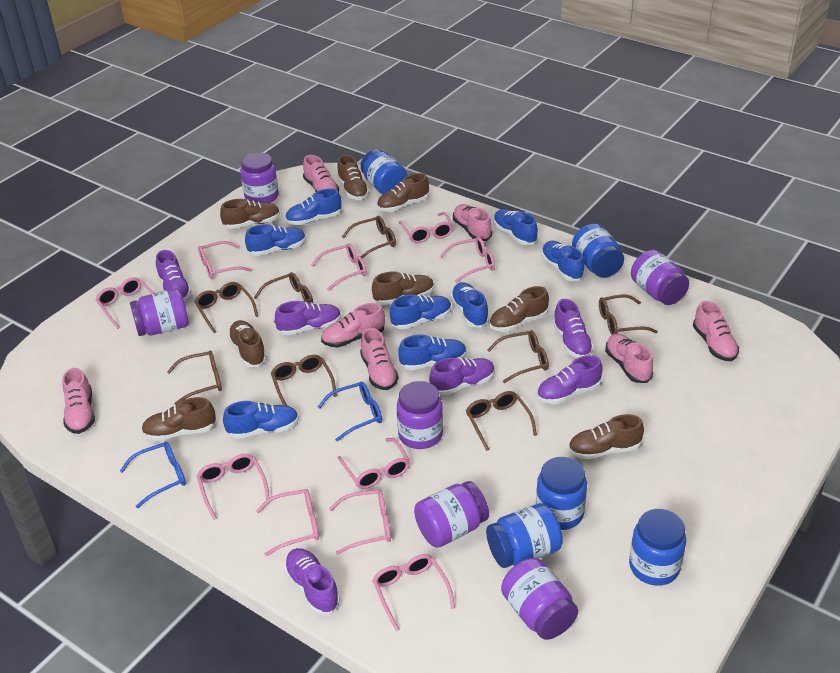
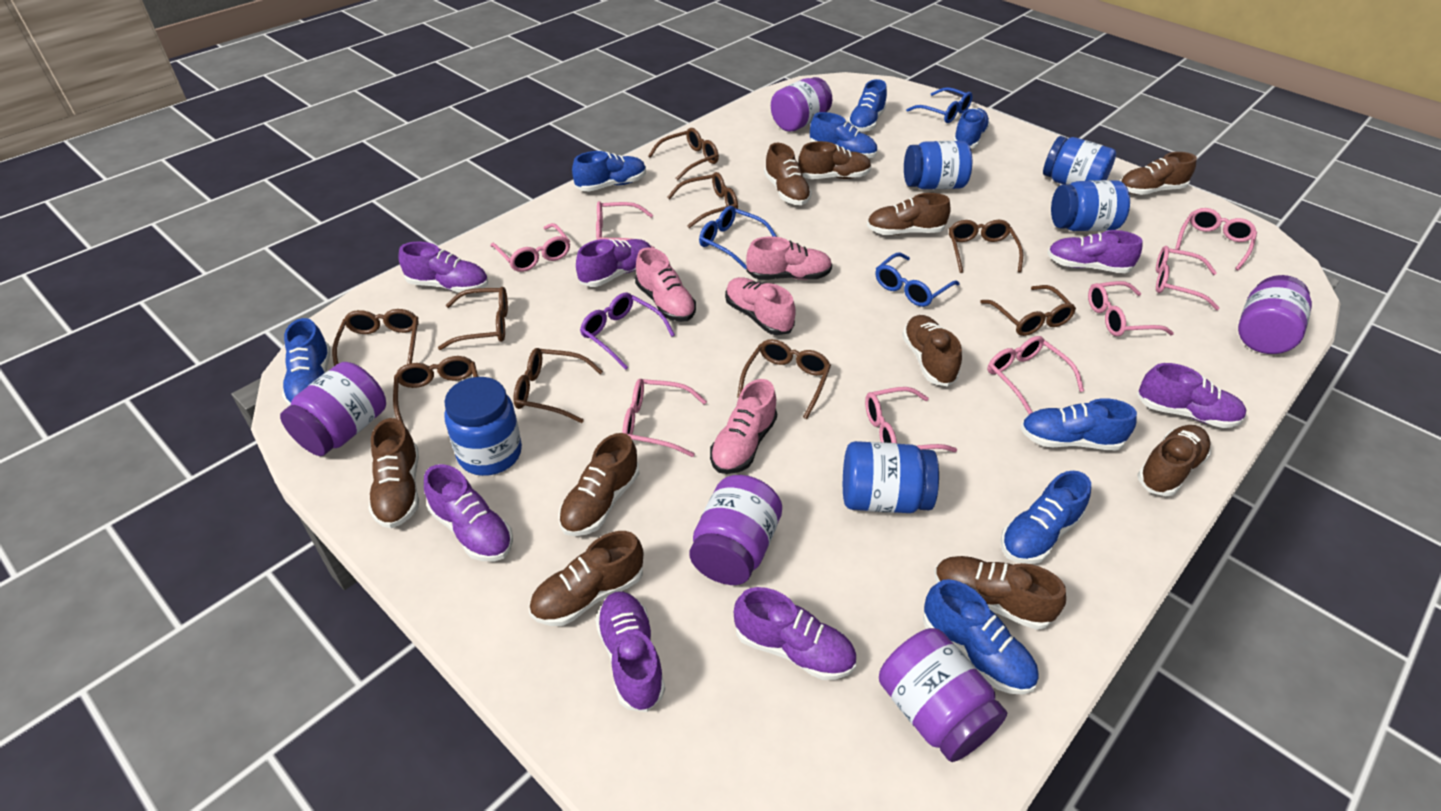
blue glasses: [120,442,186,508] [318,382,382,442] = 2 -> [699,206,777,269] [876,252,960,307] [906,87,973,123] = 3
brown glasses: [167,351,222,405] [195,282,258,333] [254,272,313,323] [271,355,337,405] [342,216,396,259] [466,391,537,451] [488,330,549,383] [599,294,658,335] = 8 -> [332,309,419,366] [393,356,478,426] [438,287,508,350] [513,348,603,423] [648,128,719,181] [667,172,738,228] [737,339,831,419] [949,220,1023,273] [980,285,1076,336] = 9
brown shoe: [141,397,216,441] [220,199,280,229] [228,320,267,367] [337,155,369,200] [372,271,434,305] [377,173,429,212] [489,286,549,332] [568,414,644,460] = 8 -> [368,418,419,528] [529,531,643,626] [558,433,639,536] [764,143,812,205] [799,141,871,179] [867,193,951,235] [902,315,962,387] [934,556,1066,630] [1121,152,1197,195] [1137,425,1211,496] = 10
pink glasses: [96,277,154,329] [197,454,270,520] [198,241,252,279] [256,489,319,556] [311,243,367,291] [329,490,391,555] [338,438,410,489] [372,554,455,631] [399,212,453,243] [439,237,495,283] = 10 -> [491,223,570,272] [596,201,655,248] [622,379,707,457] [865,387,957,452] [987,336,1084,414] [1088,281,1174,336] [1156,246,1220,310] [1175,208,1257,270] = 8
pink shoe: [62,368,95,434] [303,155,339,192] [321,303,385,347] [360,328,399,390] [453,204,492,241] [605,334,653,383] [693,301,739,361] = 7 -> [635,248,696,322] [710,379,777,474] [725,277,796,335] [746,236,832,280] = 4
purple glasses: none = 0 -> [580,292,675,370] = 1
purple jar: [130,289,188,336] [240,152,279,203] [397,381,443,449] [414,481,489,548] [501,558,578,640] [631,250,689,305] = 6 -> [280,362,386,456] [689,475,782,585] [771,77,832,132] [879,628,1007,762] [1238,275,1312,354] = 5
purple shoe: [156,250,192,301] [275,301,341,335] [284,548,340,615] [429,358,495,395] [537,355,603,404] [553,299,594,358] = 6 -> [398,241,488,292] [424,464,513,561] [576,239,651,287] [595,591,665,712] [734,587,856,680] [1047,230,1143,273] [1137,363,1246,428] = 7

